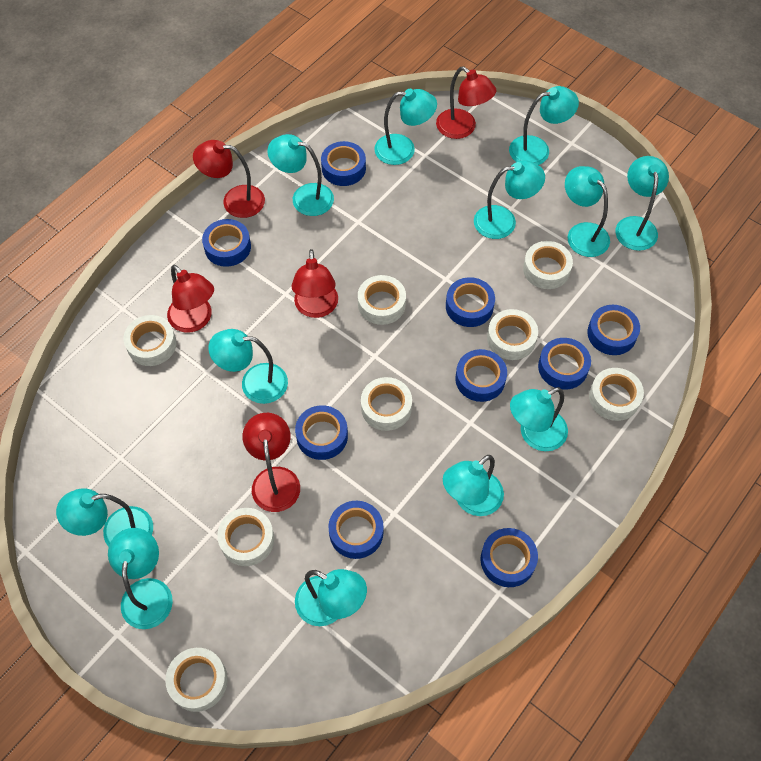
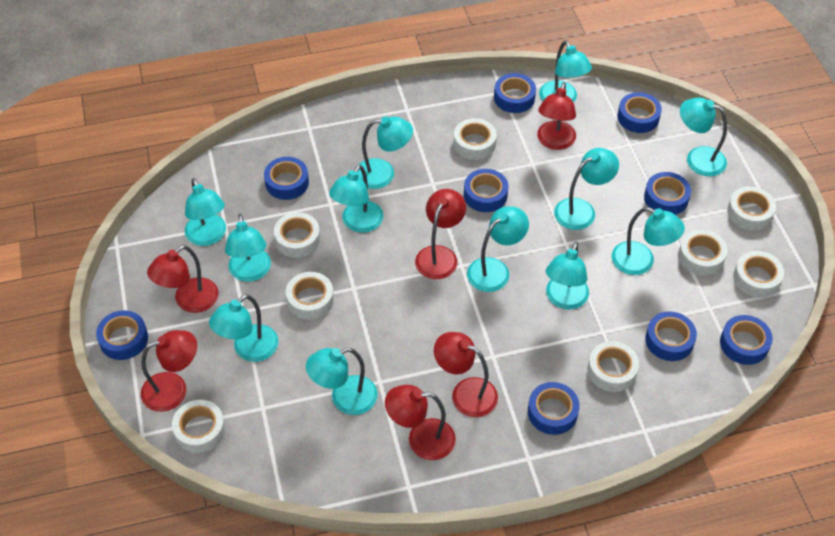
red lamp: [167,264,214,333] [193,140,265,218] [242,413,300,512] [291,249,338,318] [436,67,496,139] = 5 -> [141,330,197,412] [147,245,219,313] [385,385,456,460] [415,189,466,279] [434,332,498,417] [537,82,576,150] = 6

